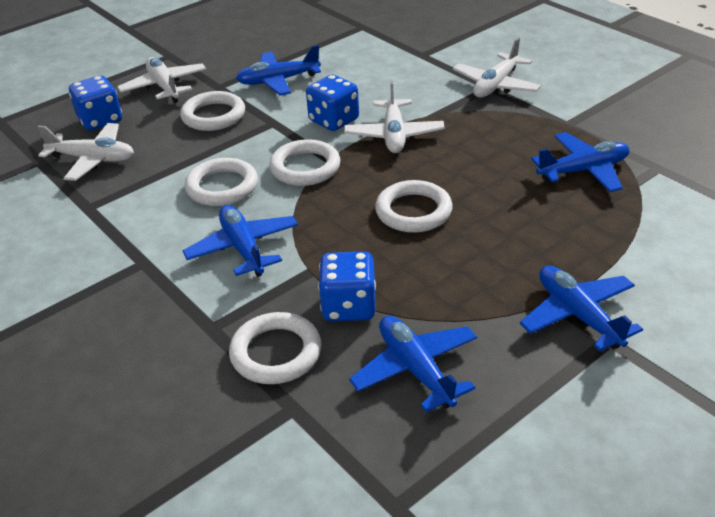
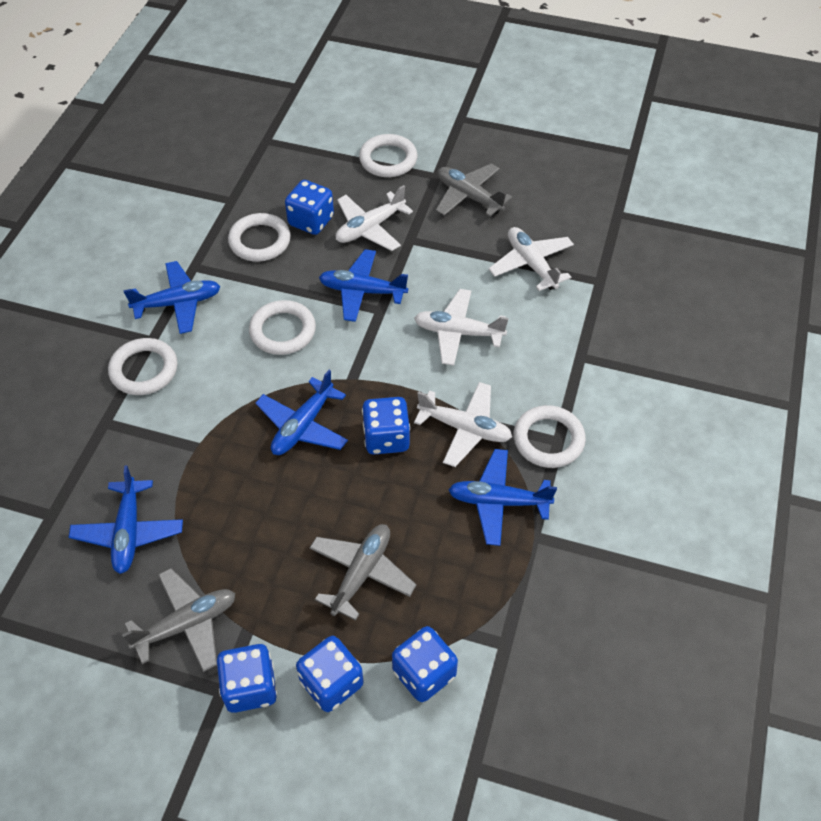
blue dice: [69,76,122,130] [306,75,359,131] [318,251,376,321] = 3 -> [217,644,277,713] [285,180,334,235] [296,636,363,712] [362,397,410,454] [392,626,458,702] = 5
grey plane: none = 0 -> [122,568,235,672] [309,524,417,621] [436,164,512,217] = 3

